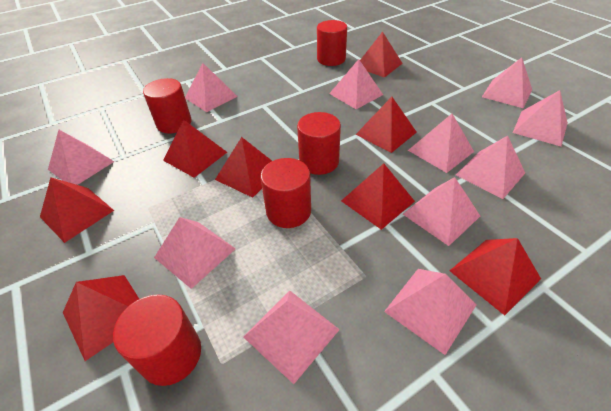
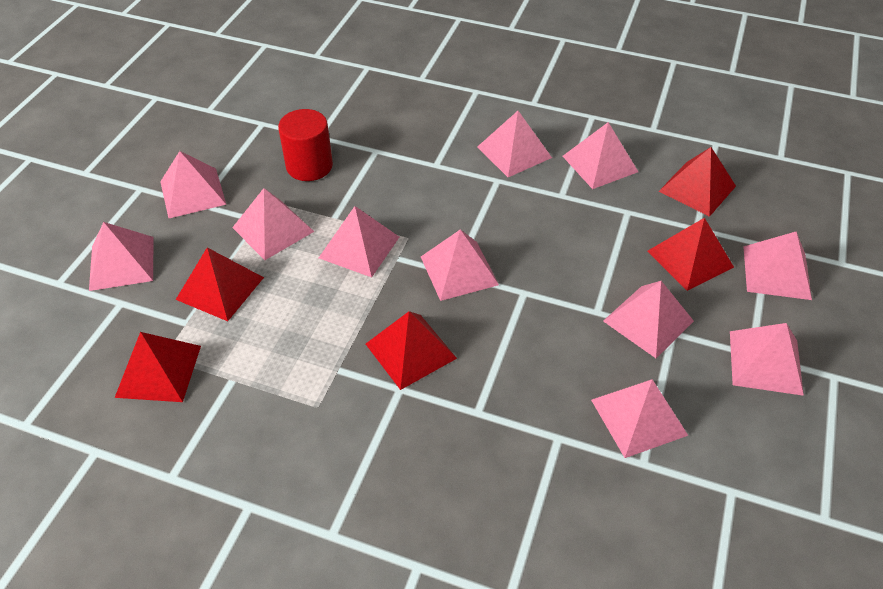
red cylinder: [113,294,201,386] [143,78,191,133] [260,158,311,228] [297,112,341,175] [317,20,347,66] = 5 -> [278,109,333,181] = 1
red pyramid: [40,177,114,243] [63,275,139,361] [163,120,227,178] [215,137,272,198] [341,163,415,230] [355,97,417,153] [360,32,403,78] [450,238,541,316] = 8 -> [115,332,201,402] [176,248,264,321] [366,311,457,390] [647,218,734,291] [659,147,736,217] = 5

